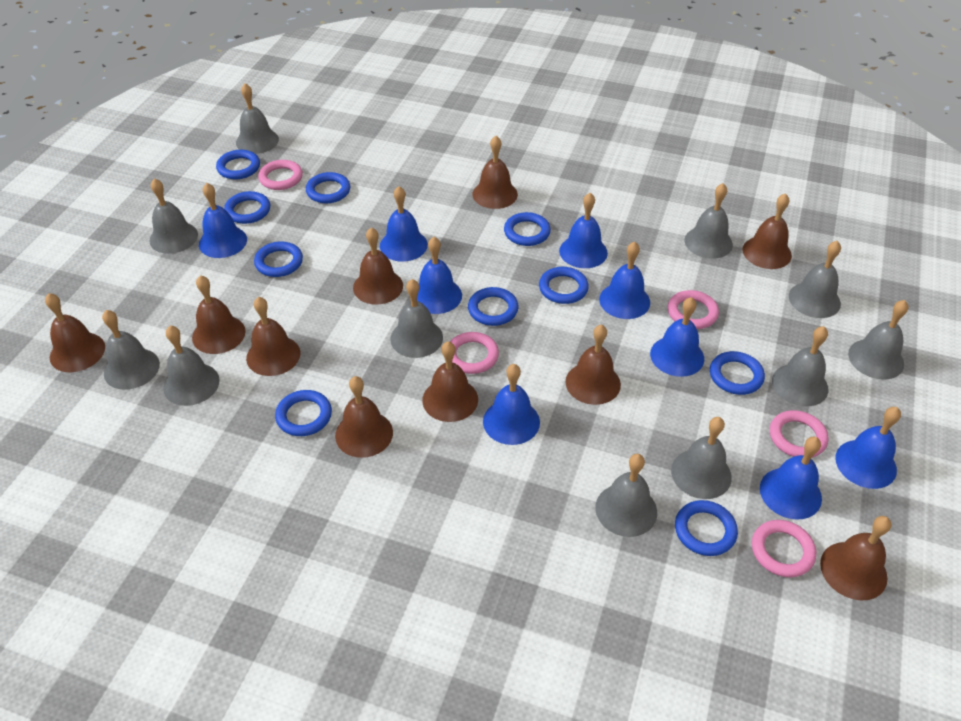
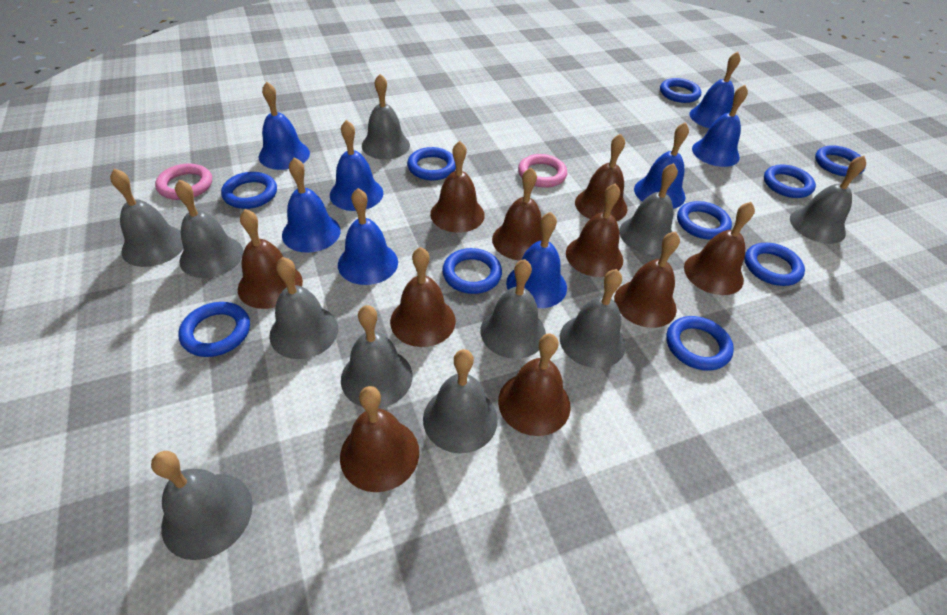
blue bell: [199,183,247,258] [380,186,428,262] [417,237,462,314] [483,364,540,445] [559,193,608,268] [599,241,650,319] [650,297,704,377] [760,437,822,520] [835,407,901,489] = 9 -> [259,82,310,170] [282,157,341,253] [330,120,383,211] [338,188,398,285] [506,212,567,308] [634,122,689,209] [689,52,741,128] [692,85,748,167] = 8
pink ring: [258,160,303,190] [450,332,499,374] [668,290,719,329] [752,520,816,577] [770,410,828,458] = 5 -> [155,164,212,200] [518,154,567,188] = 2

